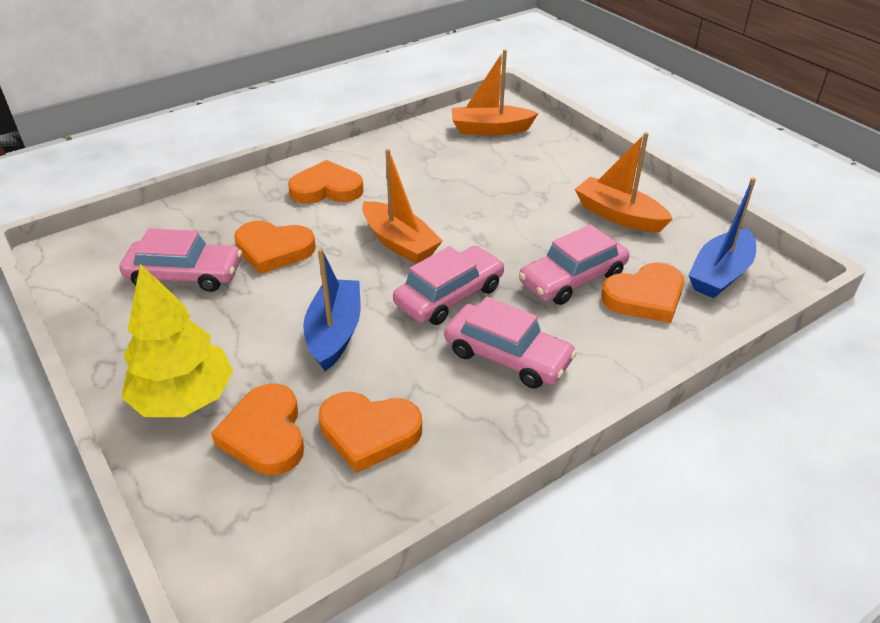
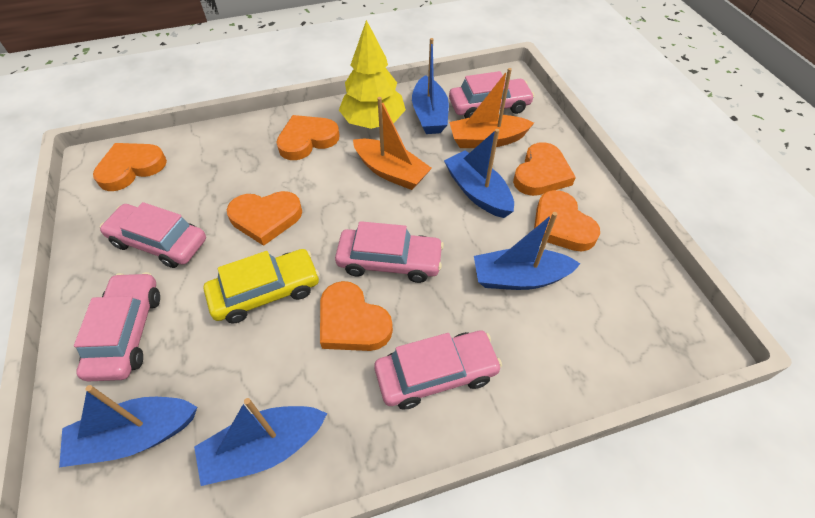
blue boat: [303,248,360,371] [688,178,756,298] = 2 -> [59,385,197,467] [194,398,327,486] [412,38,449,134] [444,129,514,218] [474,212,581,290] = 5
orange boat: [362,149,443,264] [452,49,538,135] [575,132,673,232] = 3 -> [353,97,432,190] [449,68,534,148] = 2
orange heart: [211,383,304,475] [234,221,316,274] [288,160,364,204] [318,392,422,473] [601,262,684,323] = 5 -> [93,143,167,191] [227,191,302,246] [276,115,340,160] [320,281,393,351] [513,142,576,196] [534,190,600,251] = 6
pink car: [119,228,242,292] [393,246,504,325] [444,296,577,389] [519,225,629,305] = 4 -> [74,272,160,381] [100,202,206,268] [335,221,444,283] [374,331,502,409] [449,71,534,118] = 5
yellow car: none = 0 -> [204,249,320,323] = 1

